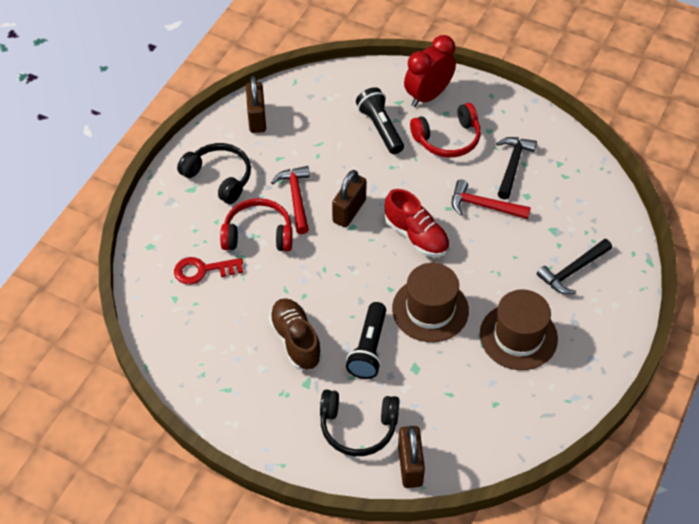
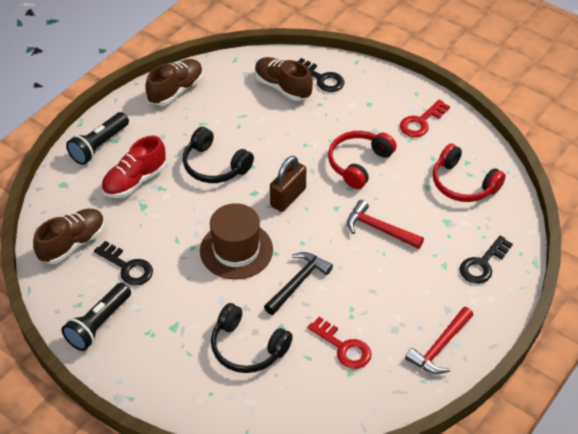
black hammer: [496,137,537,200] [537,239,612,294] = 2 -> [264,252,333,315] = 1
black key: none = 0 -> [94,241,153,286] [298,58,345,92] [460,236,513,284] = 3
brown hat: [392,263,469,342] [480,289,558,370] = 2 -> [200,203,273,280] = 1
brown padlock: [246,76,266,133] [332,170,367,227] [398,426,425,488] = 3 -> [270,156,306,212] = 1
brown shoe: [269,298,322,370] = 1 -> [33,209,105,264] [145,59,203,106] [255,57,313,101] = 3
red clock: [404,35,456,107] = 1 -> none = 0
red key: [174,257,243,285] = 1 -> [307,317,371,369] [400,99,450,137] = 2

